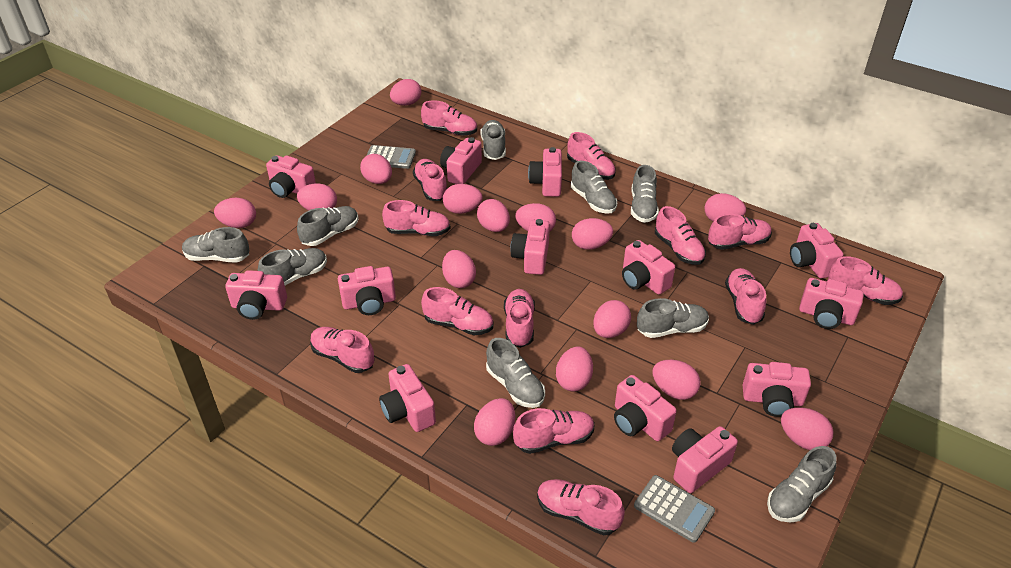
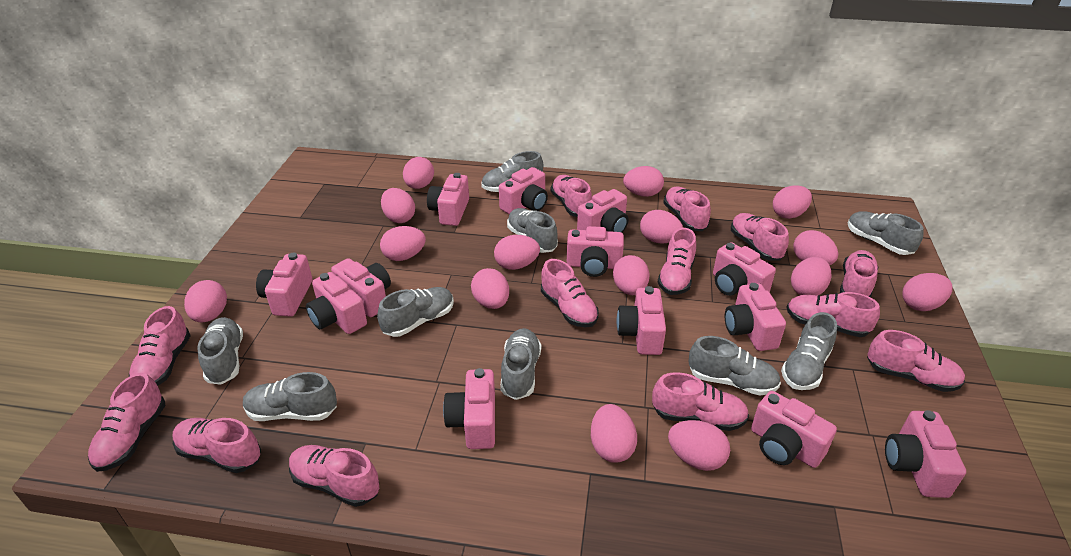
grey calculator: [366,145,416,169] [634,475,715,543] = 2 -> none = 0

